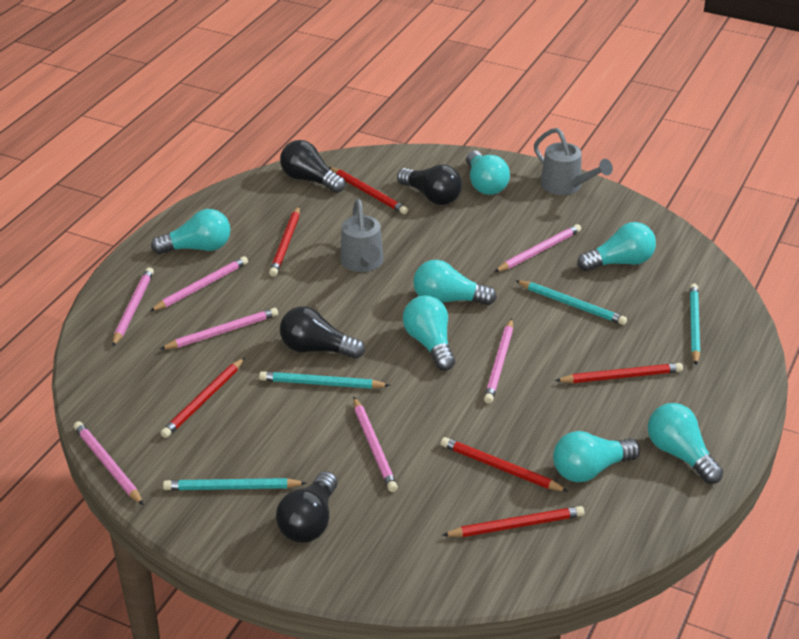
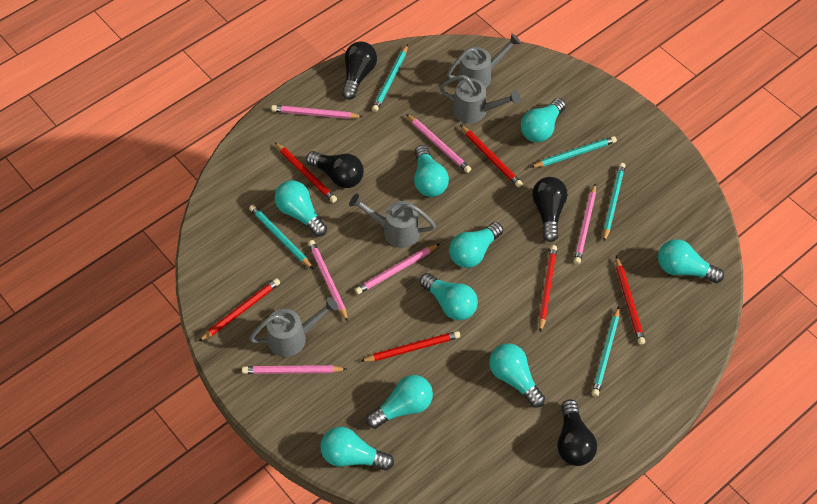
grey watering can: [340,199,384,272] [534,128,613,195] = 2 -> [249,297,338,357] [349,194,436,248] [439,75,520,123] [447,33,521,88] = 4
pink pencil: [74,421,144,505] [112,267,154,346] [149,256,248,312] [160,308,278,349] [353,397,398,492] [484,319,513,404] [494,224,581,272] = 7 -> [242,365,347,374] [271,105,363,119] [308,240,348,322] [355,244,439,294] [406,114,471,173] [574,184,596,264] = 6
turquoise light bulb: [151,209,230,254] [403,295,455,371] [413,260,497,305] [466,151,510,195] [553,431,641,482] [578,222,656,271] [648,403,723,484] = 7 -> [275,180,327,237] [320,427,394,470] [366,375,433,429] [414,145,449,197] [420,273,478,320] [449,222,503,268] [489,343,545,408] [521,98,566,142] [658,239,724,283] = 9
turquoise pencil: [163,478,306,490] [259,371,390,389] [515,280,627,325] [689,283,700,365] = 4 -> [249,205,313,269] [372,44,408,112] [530,136,617,168] [592,307,619,396] [603,163,625,241] = 5

